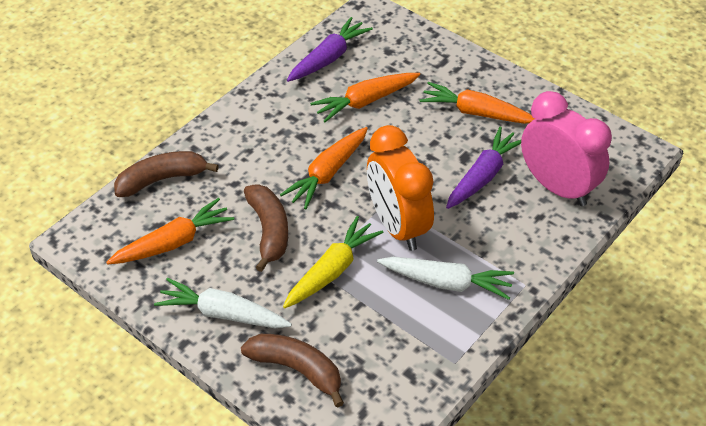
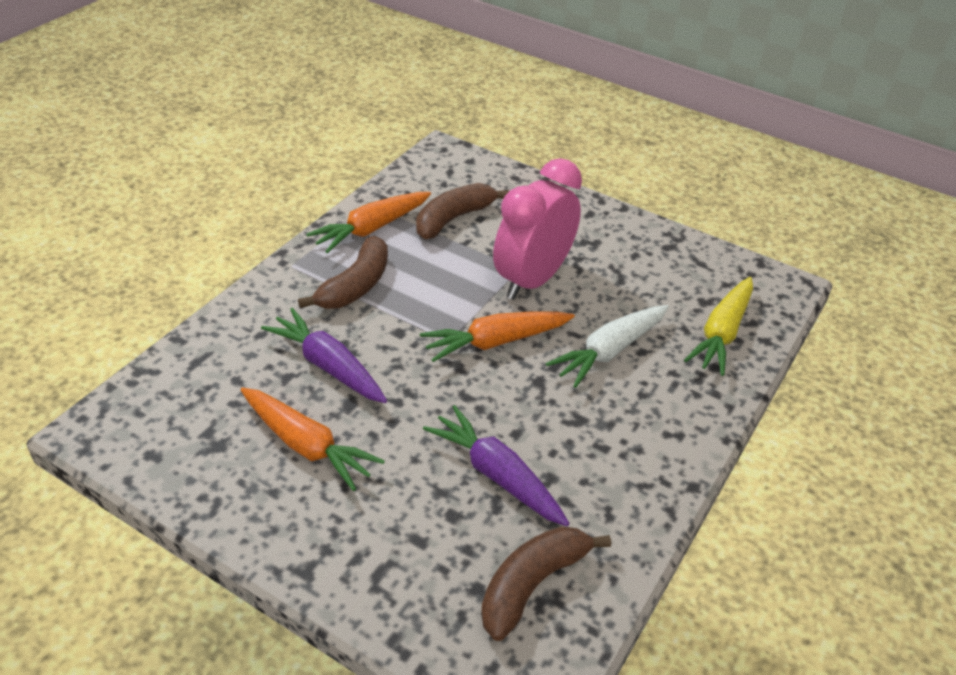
orange carrot: [106,198,234,264] [280,127,368,209] [310,73,420,122] [420,82,535,124] = 4 -> [240,387,385,491] [306,192,431,253] [420,311,575,362] = 3
orange clock: [367,125,434,251] = 1 -> none = 0
white carrot: [154,278,292,328] [377,257,514,300] = 2 -> [546,305,669,388] = 1

